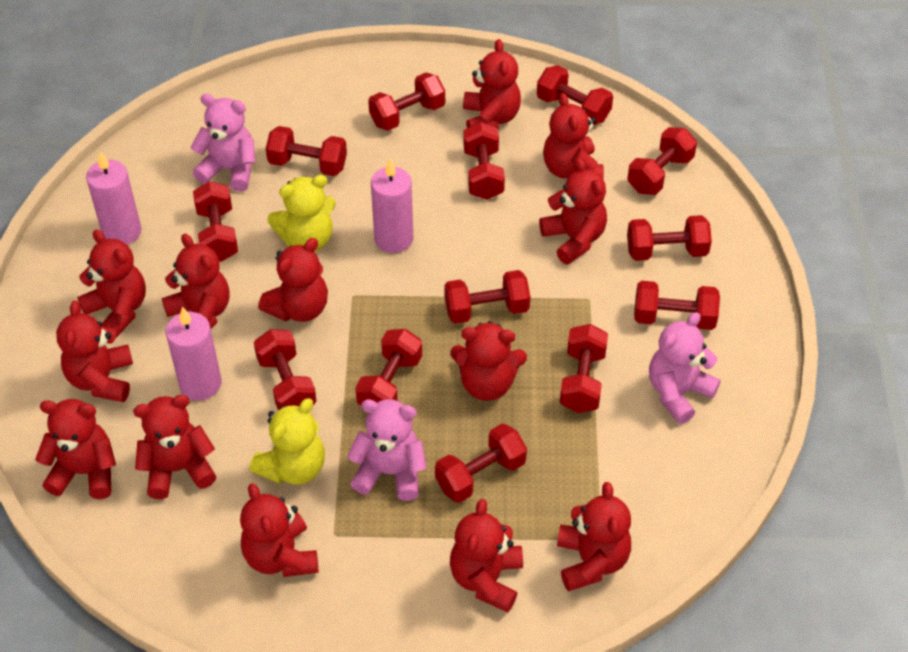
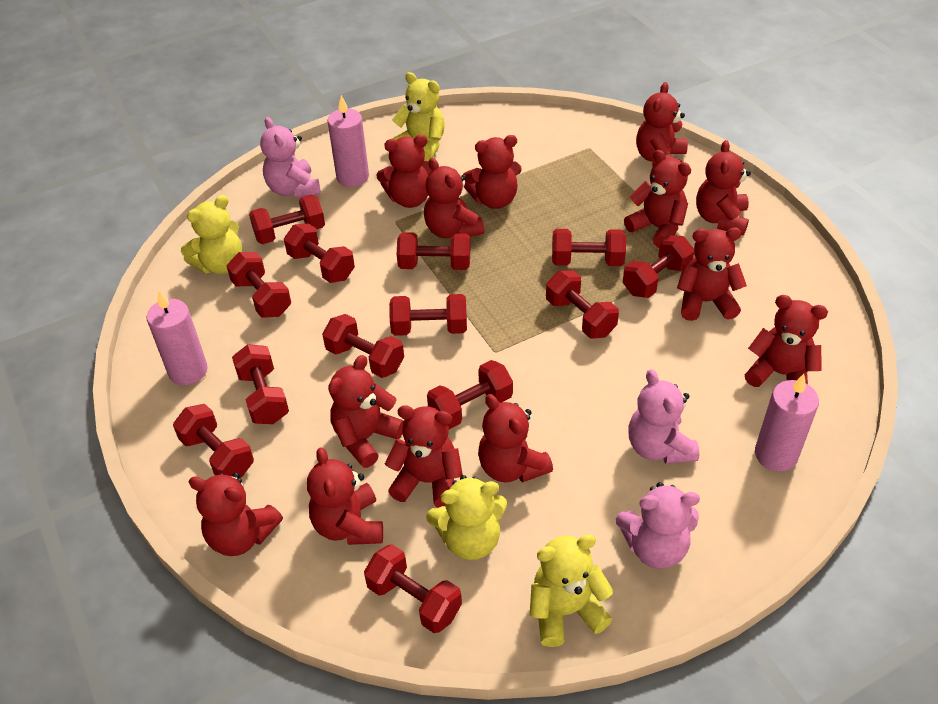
yellow teddy bear: [249,398,325,485] [267,175,336,251] = 2 -> [181,195,242,274] [392,72,445,161] [426,475,507,560] [530,534,614,647] = 4

